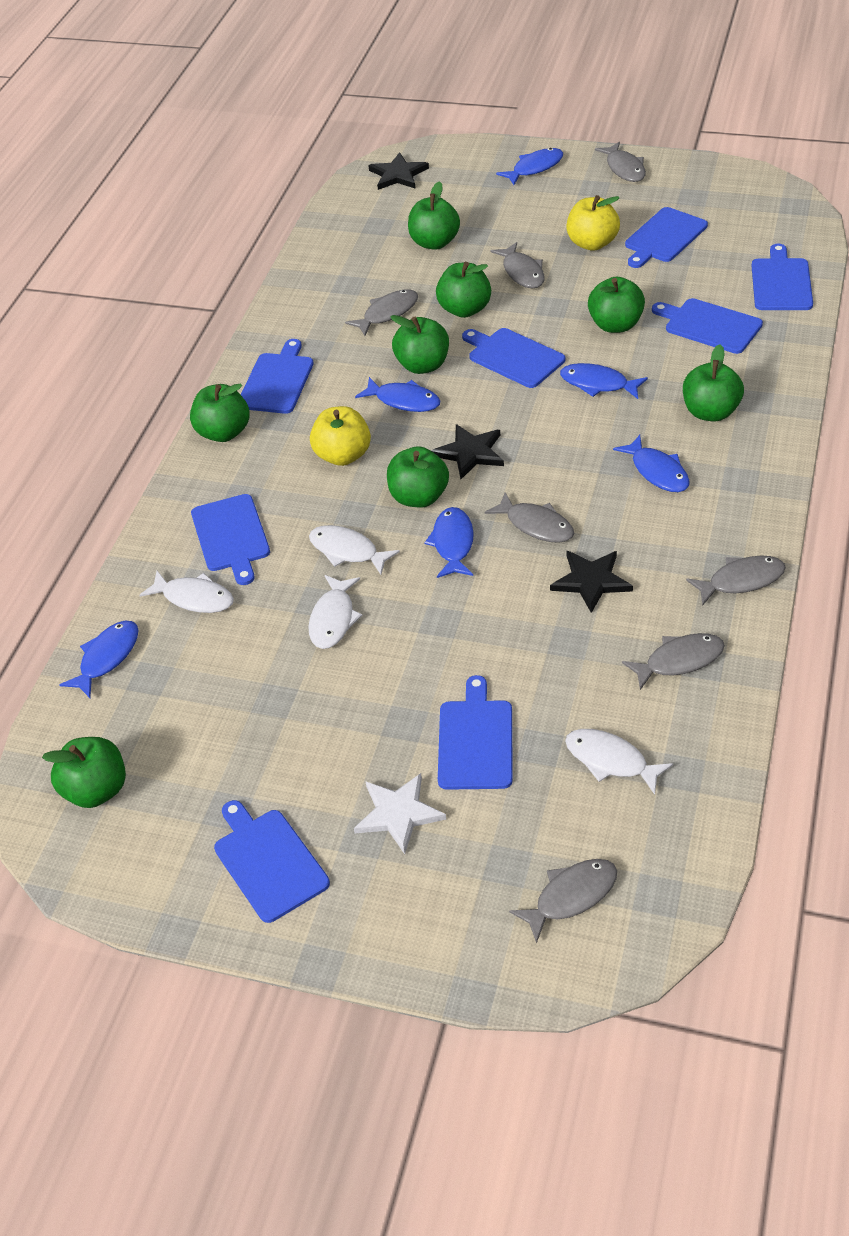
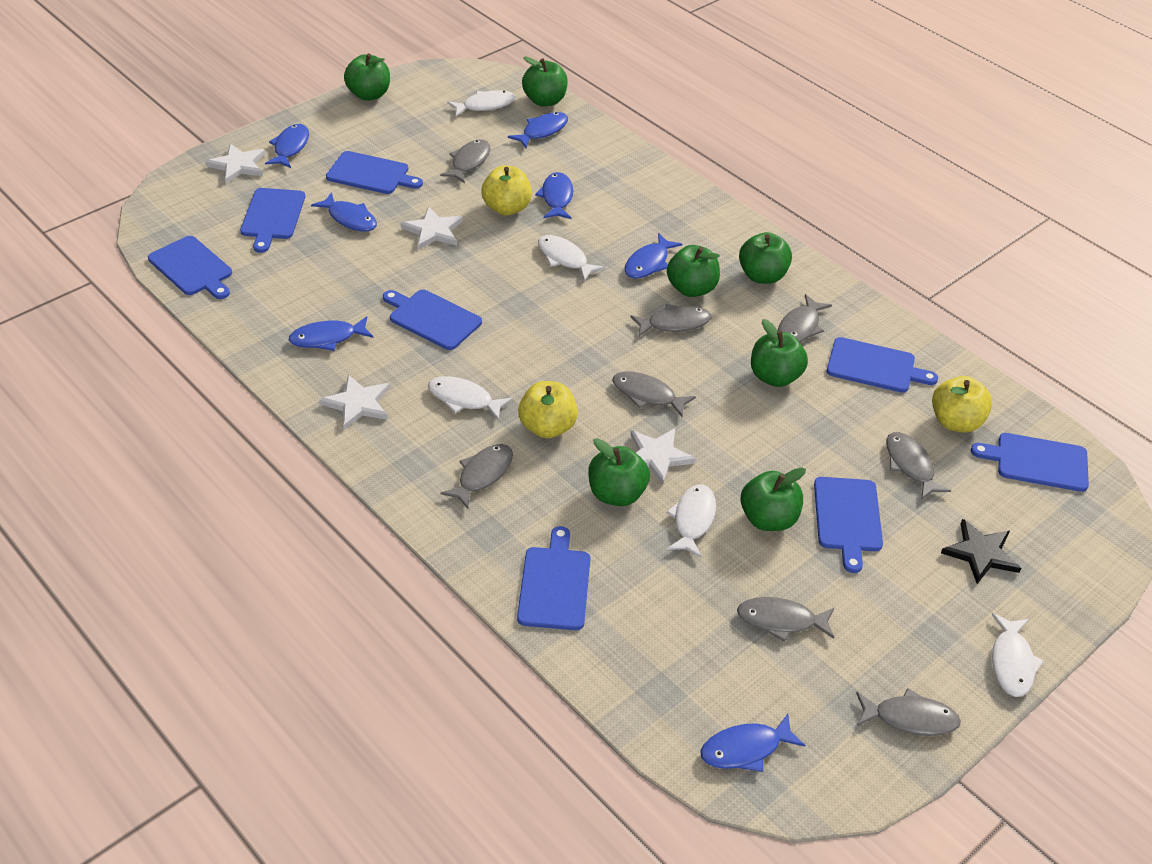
black star: [368,152,429,190] [432,424,504,479] [550,551,633,613] = 3 -> [941,519,1021,584] = 1
blue fish: [59,620,139,698] [355,377,440,412] [424,507,474,578] [496,148,563,185] [560,363,648,399] [613,435,690,492] = 6 -> [265,124,309,168] [289,316,373,351] [311,192,377,232] [508,112,568,148] [535,172,573,219] [624,233,682,279] [700,714,806,772] = 7
green apple: [42,737,126,808] [190,384,250,442] [387,446,449,507] [390,315,449,374] [408,181,460,250] [436,262,491,318] [588,277,645,333] [683,344,744,421] = 8 -> [344,53,390,101] [522,57,568,106] [588,438,650,506] [667,245,720,297] [739,232,792,284] [741,467,806,531] [751,319,808,387] = 7
grey fish: [345,289,418,336] [485,492,574,543] [491,242,545,288] [509,859,617,943] [595,142,646,182] [622,633,725,690] [686,556,786,605] = 7 -> [440,139,490,183] [441,444,513,509] [612,371,696,417] [630,304,712,336] [737,597,834,642] [778,294,832,342] [856,688,961,736] [886,432,951,500] = 8
white fish: [139,571,234,613] [308,575,362,649] [309,525,400,575] [565,729,673,795] = 4 -> [428,376,513,420] [447,90,515,116] [538,235,605,281] [666,484,716,558] [991,613,1044,697] = 5
white star: [354,773,446,854] = 1 -> [205,143,265,184] [319,375,390,430] [400,206,463,250] [630,428,696,485] = 4
yellow apple: [310,406,371,466] [566,195,620,251] = 2 -> [481,166,532,216] [518,381,578,438] [932,376,992,433] = 3

